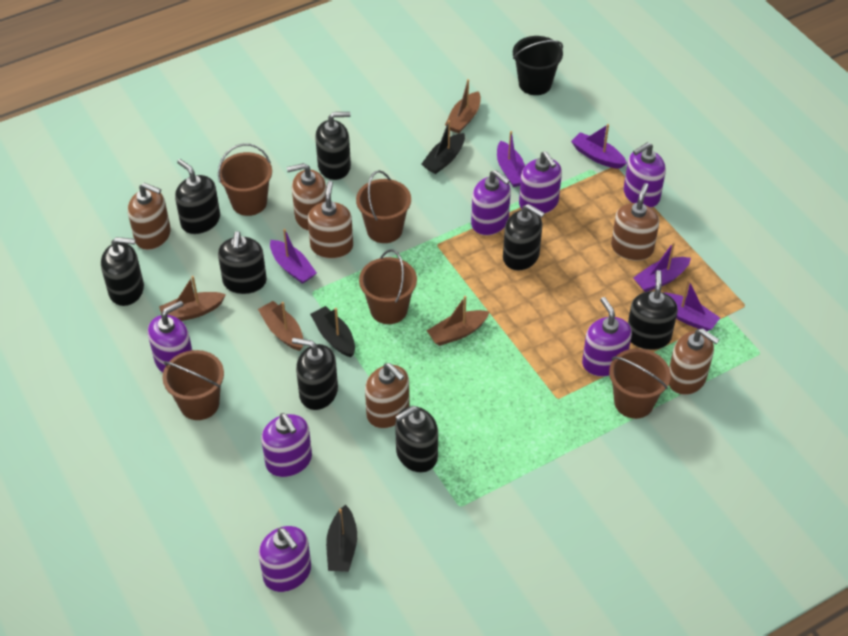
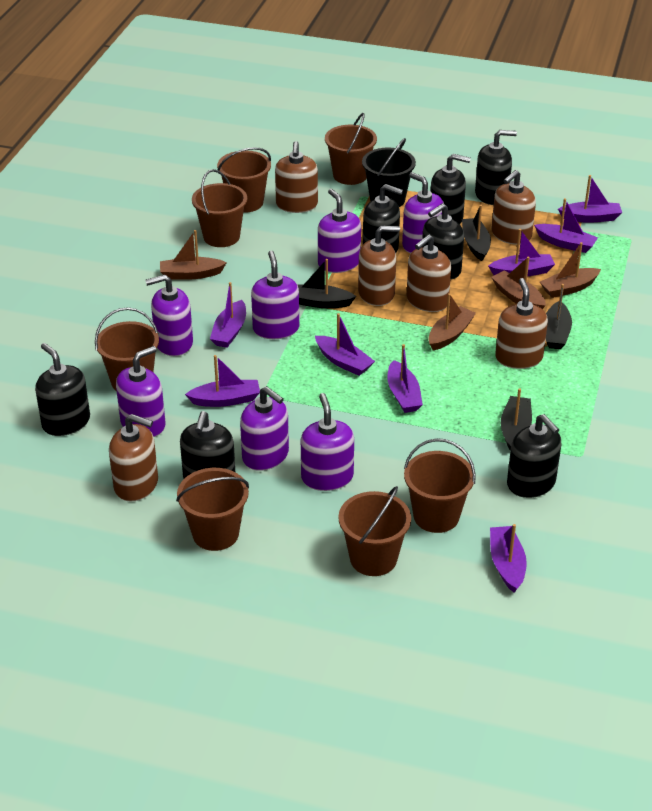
black boat: [310,306,355,357] [326,505,357,572] [422,120,465,174] = 3 -> [297,259,356,308] [462,205,491,261] [501,388,532,451] [546,284,572,349] = 4
black soap dispenser: [101,237,144,306] [175,159,220,234] [218,231,267,294] [292,338,338,410] [315,112,351,180] [395,406,438,473] [503,204,545,271] [628,270,678,350] = 8 -> [35,343,90,436] [180,411,235,479] [363,184,403,253] [422,203,464,280] [431,154,471,224] [475,130,517,205] [507,414,561,498] = 7
brown bucket: [162,350,224,420] [218,143,272,216] [356,170,411,243] [359,249,417,324] [609,348,671,419] = 5 -> [95,307,159,391] [176,468,249,551] [192,169,247,247] [217,147,271,213] [325,113,377,185] [338,486,411,576] [404,438,476,533] = 7
purple boat: [270,229,317,284] [497,131,525,187] [571,124,627,169] [633,242,691,292] [665,279,720,331] = 5 -> [185,355,260,407] [210,282,246,348] [315,313,375,376] [387,344,423,413] [488,229,555,277] [490,524,527,593] [534,198,598,253] [558,175,622,223] = 8

